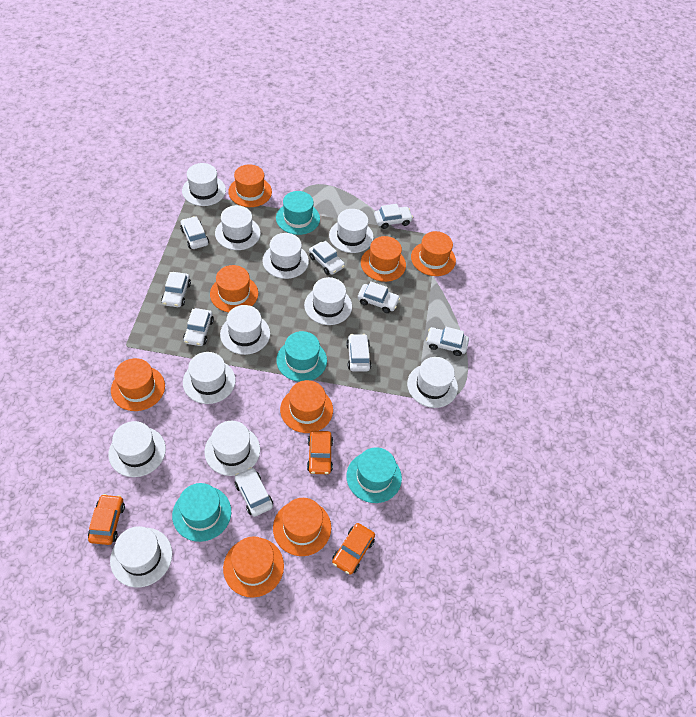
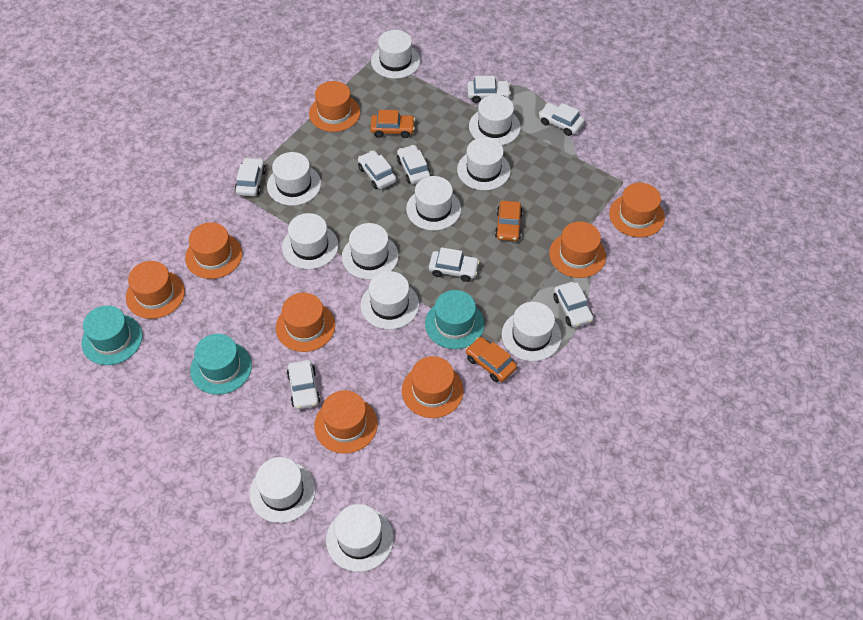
turquoise hat: [172,483,231,542] [276,191,320,235] [276,331,327,382] [346,447,402,503] = 4 -> [81,305,142,365] [190,334,252,395] [425,290,484,349] = 3
white car: [161,272,191,307] [180,216,209,249] [183,308,214,346] [234,467,273,517] [309,241,345,275] [346,334,372,372] [358,282,400,313] [374,204,413,229] [426,327,469,356] = 9 -> [235,157,266,196] [287,360,320,409] [358,150,396,189] [397,145,431,184] [429,247,480,282] [467,76,511,103] [539,103,585,136] [553,282,594,327] = 8

